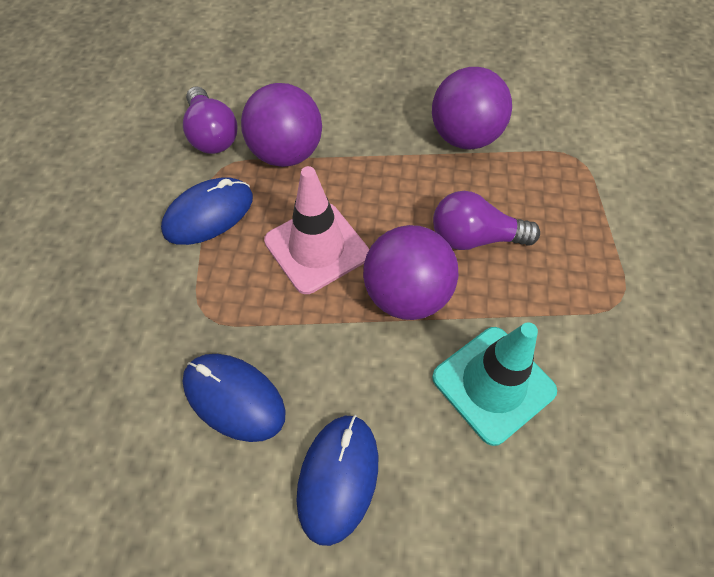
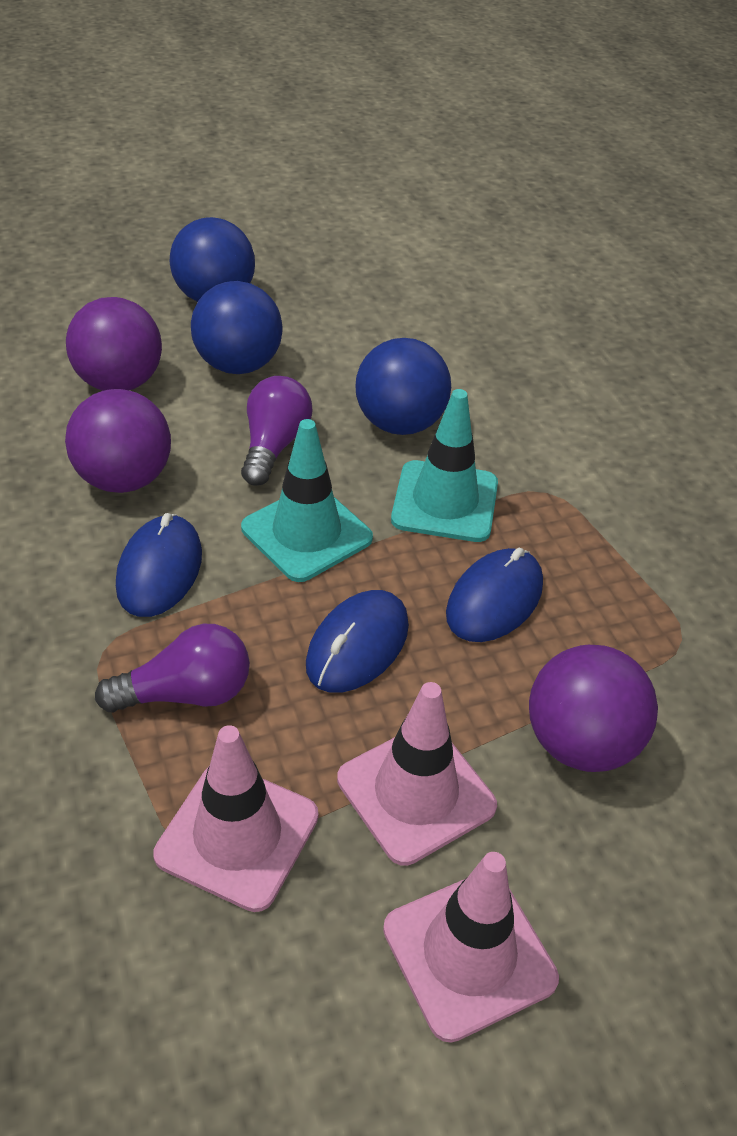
blue ball: none = 0 -> [169,217,255,302] [191,281,283,374] [356,338,451,435] = 3
pink traffic cone: [264,166,369,294] = 1 -> [153,725,319,912] [337,682,497,866] [383,852,559,1043] = 3
turquoise traffic cone: [432,322,557,446] = 1 -> [241,419,373,582] [391,389,498,542] = 2

